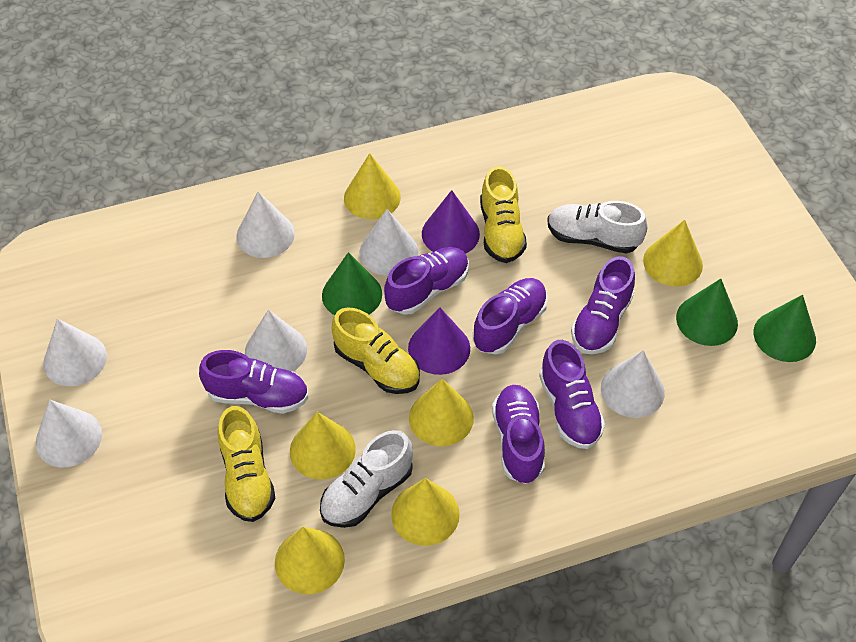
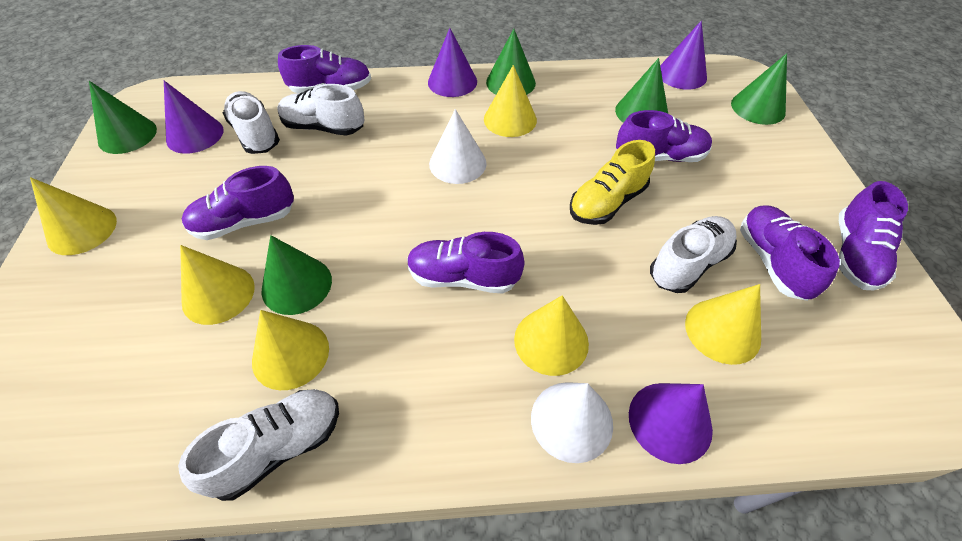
green cone: [322,252,382,315] [676,279,738,346] [754,295,816,362] = 3 -> [89,81,157,154] [262,235,332,315] [486,29,536,95] [615,58,668,123] [731,53,787,125] = 5
purple cone: [408,307,470,375] [422,190,480,254] = 2 -> [164,81,223,154] [428,28,477,97] [629,383,713,464] [660,21,707,90] = 4
white cone: [36,400,102,467] [43,319,107,386] [236,191,295,258] [245,310,307,372] [360,209,418,276] [601,350,665,418] = 6 -> [429,109,487,184] [531,382,613,463] = 2
white shoe: [320,430,413,528] [547,201,647,253] = 2 -> [178,389,339,501] [223,91,280,154] [277,84,365,136] [650,216,737,293] = 4
yellow shoe: [218,406,276,522] [332,307,420,394] [480,166,527,263] = 3 -> [570,140,655,225] = 1

